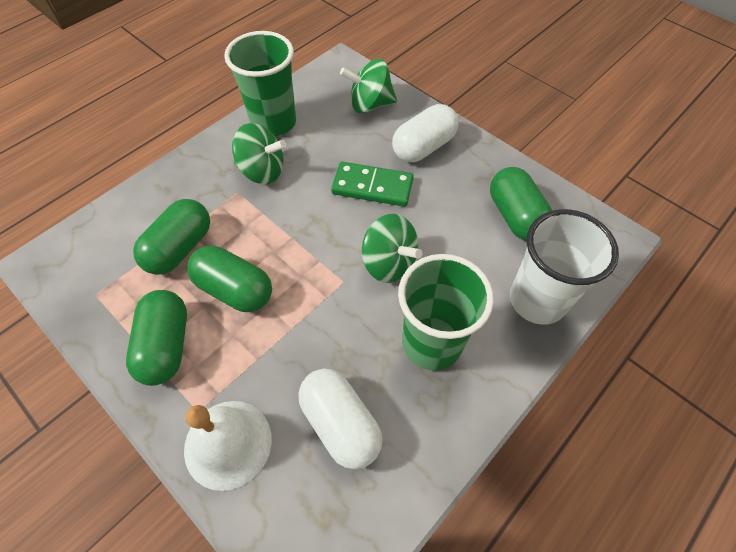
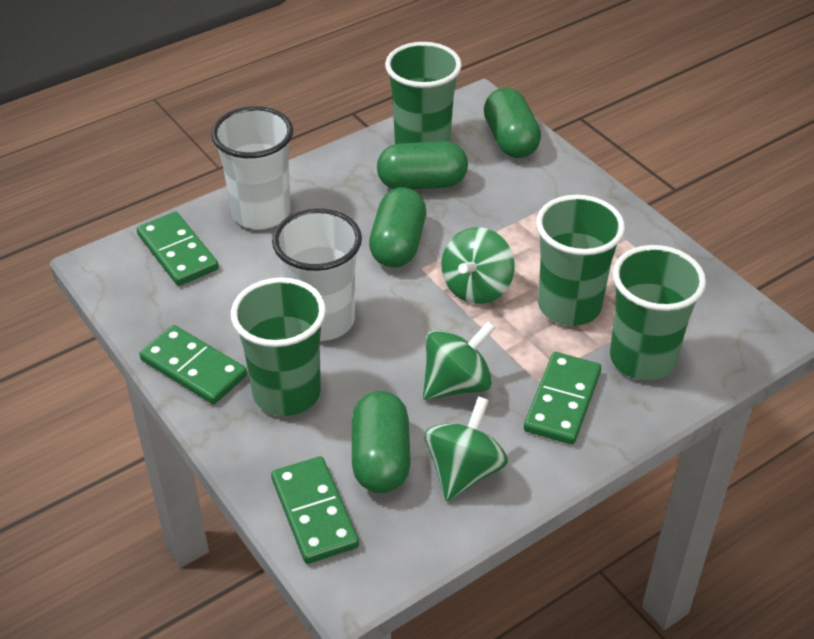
green cup: [224,31,296,136] [398,254,494,371] = 2 -> [231,277,326,416] [385,42,462,144] [536,195,625,326] [610,245,706,380] = 4
green domino: [331,162,414,207] = 1 -> [137,212,219,286] [139,325,247,404] [271,456,359,564] [524,352,601,445] = 4
white bell: [184,401,272,491] = 1 -> none = 0
white capsule: [298,369,383,469] [392,104,458,162] = 2 -> none = 0
white cup: [510,209,619,325] = 1 -> [211,106,293,229] [272,209,362,341] = 2

